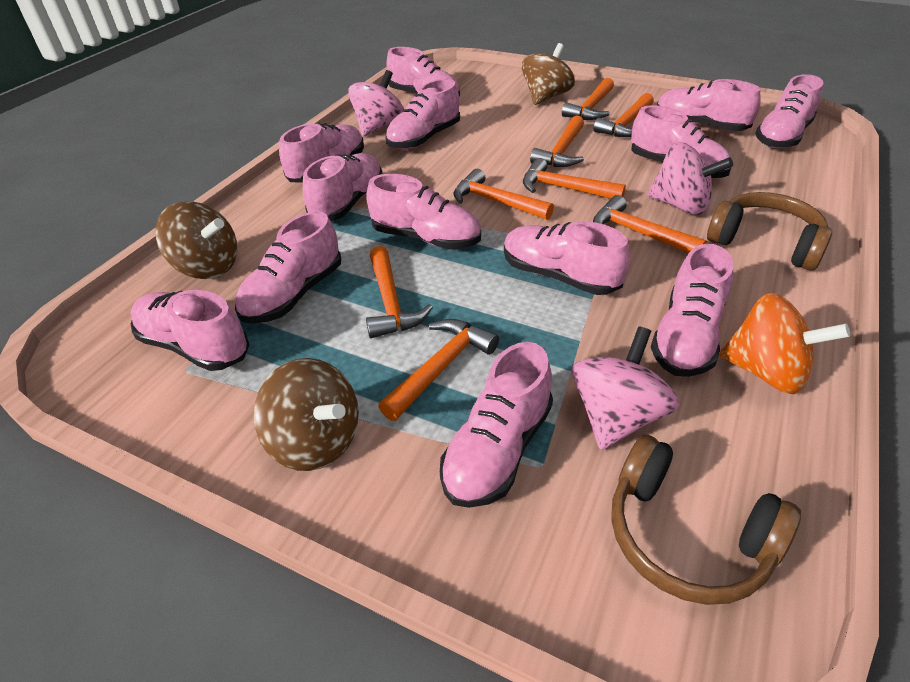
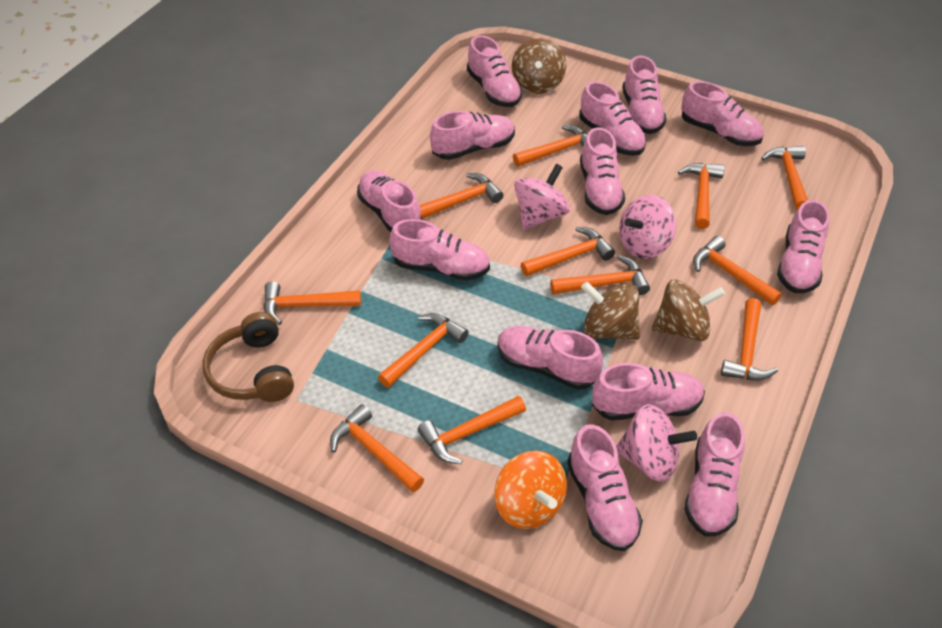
brown headphones: [611,435,801,605] [707,192,832,271] = 2 -> [202,312,294,402] = 1
orange hammer: [366,246,433,338] [378,319,499,421] [453,169,554,220] [523,158,626,199] [530,116,584,167] [562,78,614,120] [593,93,654,137] [593,195,707,253] = 8 -> [264,281,361,325] [330,404,424,493] [378,313,469,388] [417,396,526,464] [420,173,503,219] [513,125,587,167] [521,227,615,276] [550,255,650,295] [678,163,725,229] [693,236,782,305] [721,298,778,381] [761,146,808,210] = 12

